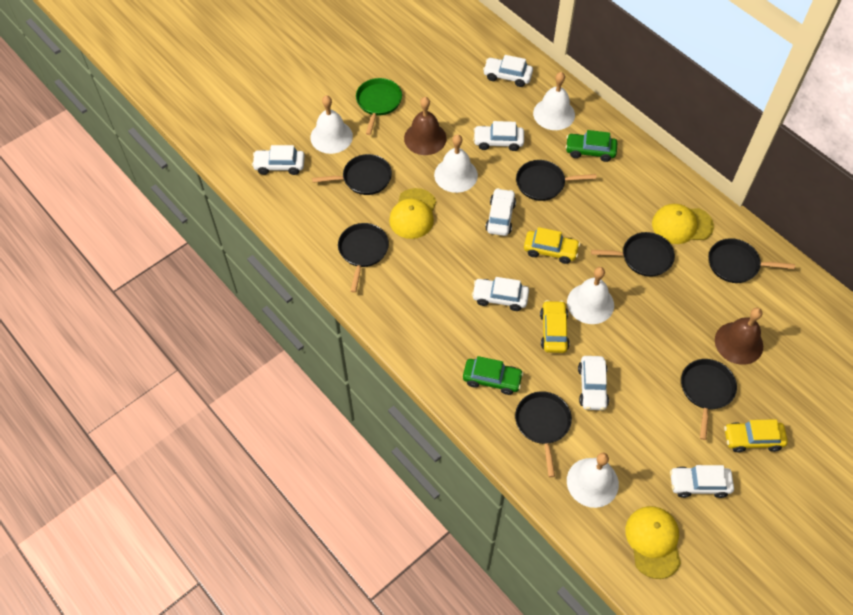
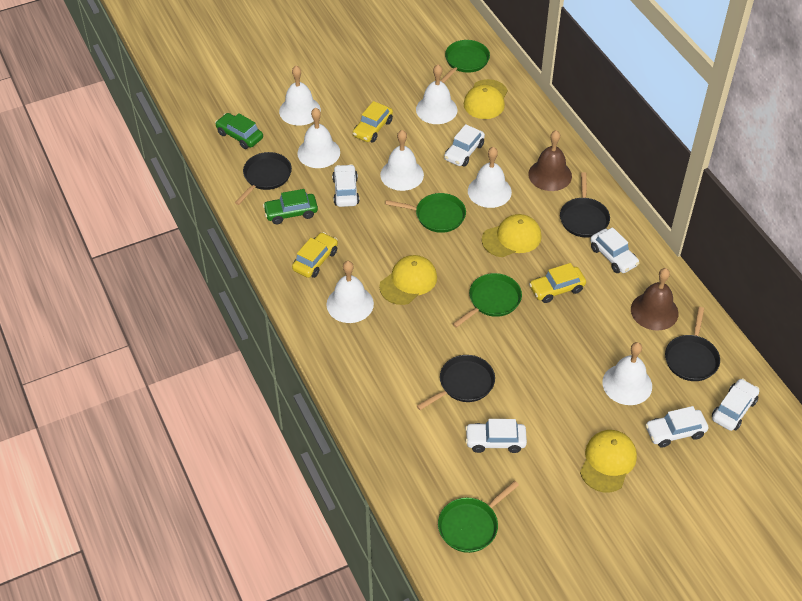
black pan: [312,154,392,195] [338,223,389,293] [515,391,572,477] [516,160,597,201] [591,232,675,277] [681,359,737,440] [709,238,795,283] = 7 -> [235,152,292,205] [417,355,495,410] [560,172,610,237] [665,307,720,381] = 4
green pan: [356,78,402,135] = 1 -> [385,193,466,233] [438,481,519,553] [440,40,490,83] [453,273,522,328] = 4
white bell: [310,95,353,154] [434,134,478,193] [533,72,575,130] [567,267,614,324] [567,453,619,508] = 5 -> [279,66,321,126] [297,108,340,168] [326,261,374,323] [380,130,424,191] [416,64,457,124] [468,147,512,208] [602,342,652,405] = 7
white car: [252,145,305,175] [472,277,529,311] [473,121,524,151] [483,55,533,87] [485,188,516,236] [578,356,609,410] [670,465,734,498] = 7 -> [332,164,359,207] [444,124,485,167] [465,419,527,453] [590,227,639,273] [645,406,708,448] [712,378,759,431] = 6
yellow cap: [389,188,436,239] [625,506,681,579] [652,204,714,244] = 3 -> [379,255,437,305] [464,79,508,119] [482,214,542,257] [580,430,637,493] = 4

